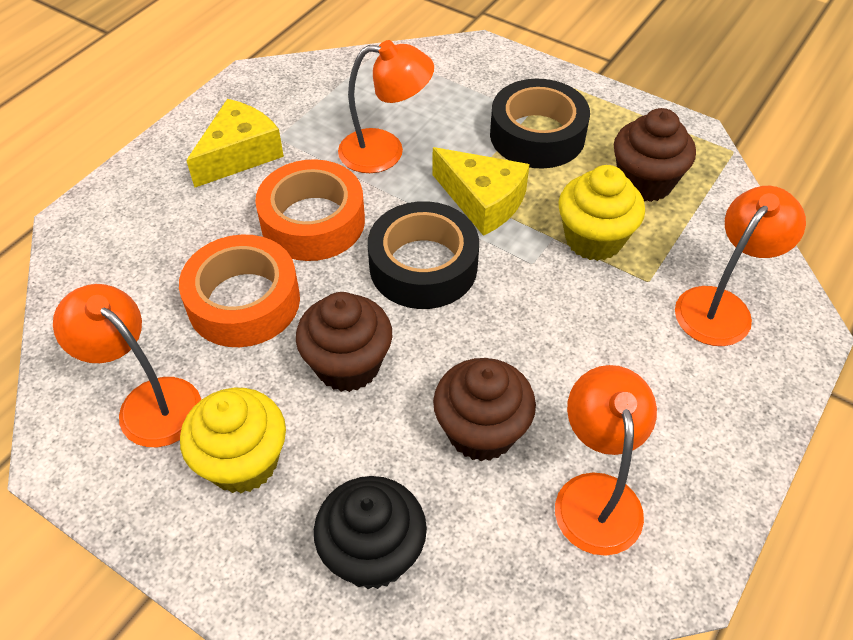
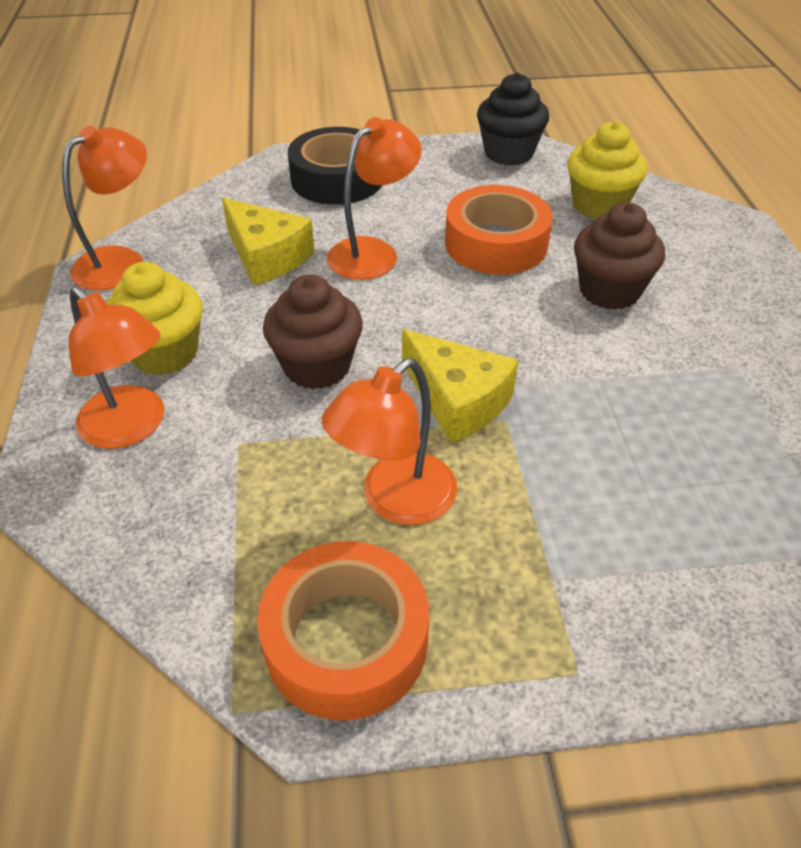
black tape: [368,201,479,309] [490,79,590,169] = 2 -> [288,127,382,205] = 1
brown cupcake: [296,292,392,392] [433,358,536,461] [614,108,696,202] = 3 -> [263,275,363,389] [574,202,665,310] = 2

